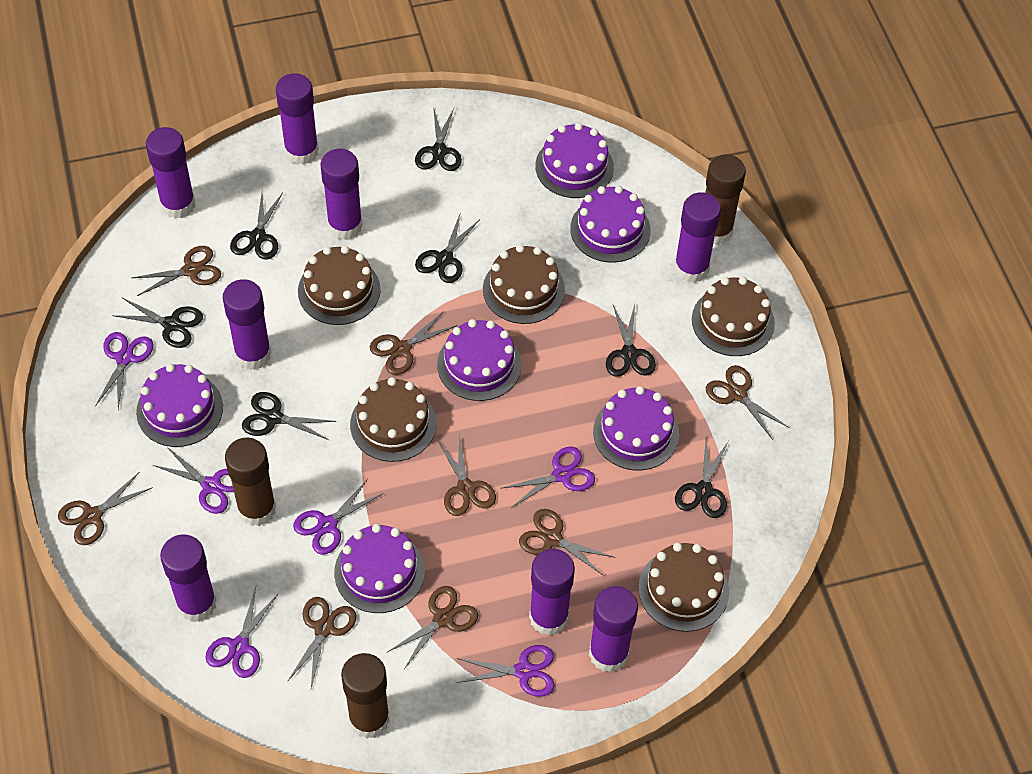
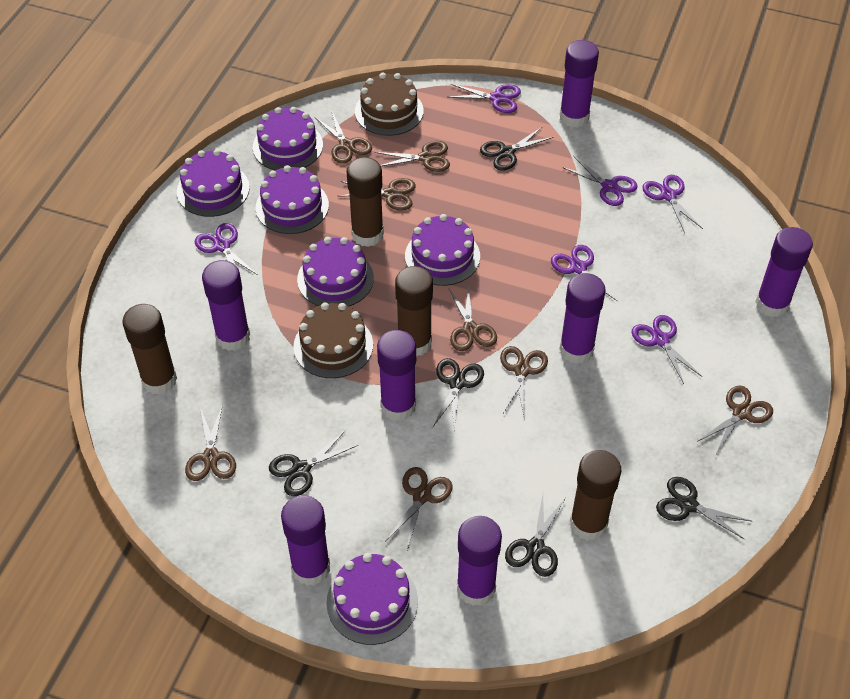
black scissors: [112,298,203,348] [230,193,283,260] [242,392,337,440] [415,107,462,171] [415,214,480,283] [606,305,656,377] [675,438,729,518] = 7 -> [269,430,358,496] [433,358,484,431] [480,126,554,171] [505,495,565,577] [656,477,751,540] = 5
brown cake: [298,246,381,325] [350,377,436,462] [483,244,565,324] [638,543,729,632] [692,277,775,356] = 5 -> [293,302,373,378] [355,73,424,136] = 2
brown glue stick: [225,438,276,526] [341,653,390,739] [705,154,746,245] = 3 -> [122,304,177,395] [347,157,384,247] [395,266,433,357] [570,450,621,541] = 4
purple glue stick: [146,127,195,219] [160,534,217,622] [223,279,271,370] [276,73,319,165] [320,149,363,240] [529,549,575,636] [589,586,638,672] [674,192,721,283] = 8 -> [202,260,250,351] [281,495,330,586] [377,330,416,421] [457,516,502,606] [559,40,599,128] [559,273,605,364] [755,227,813,317] = 7

